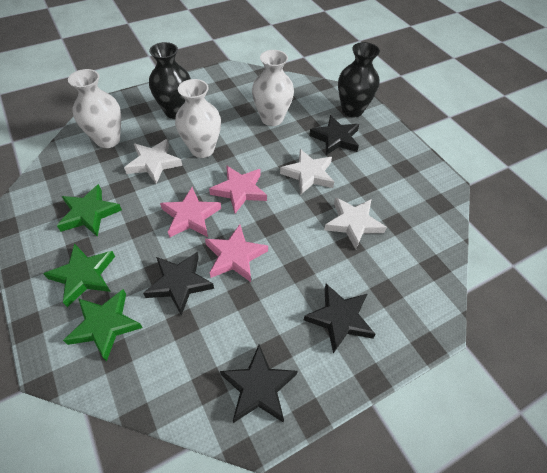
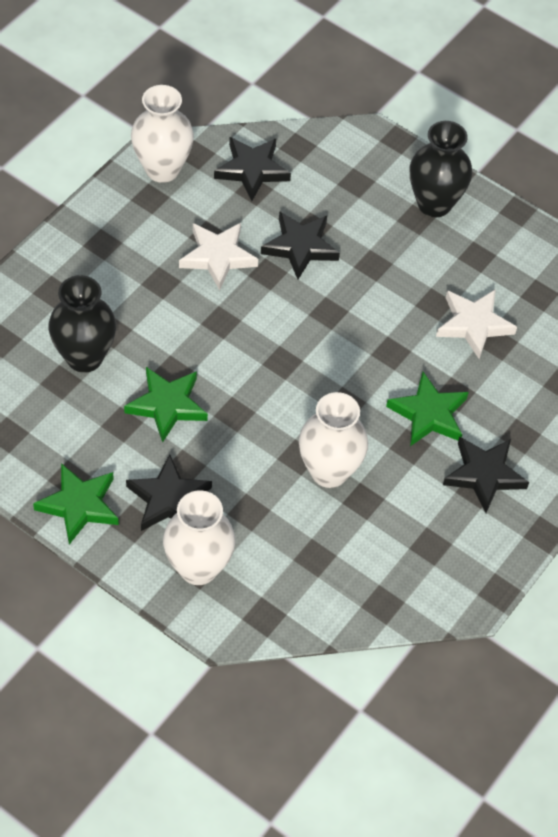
pink star: [160,187,221,238] [205,224,268,282] [209,165,267,213] = 3 -> none = 0
white star: [124,139,182,184] [280,149,334,195] [324,197,387,249] = 3 -> [179,223,258,290] [436,289,517,359] = 2

